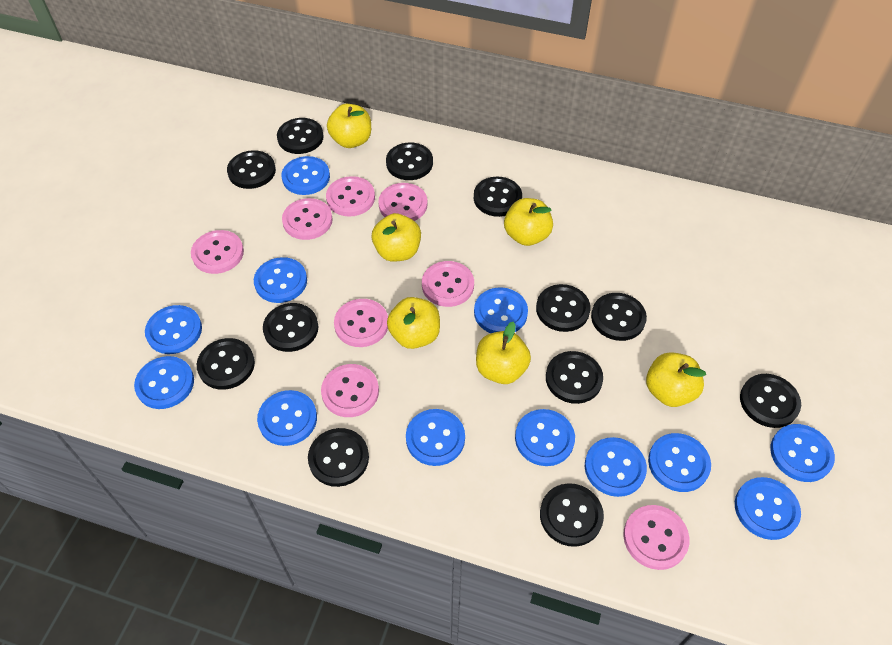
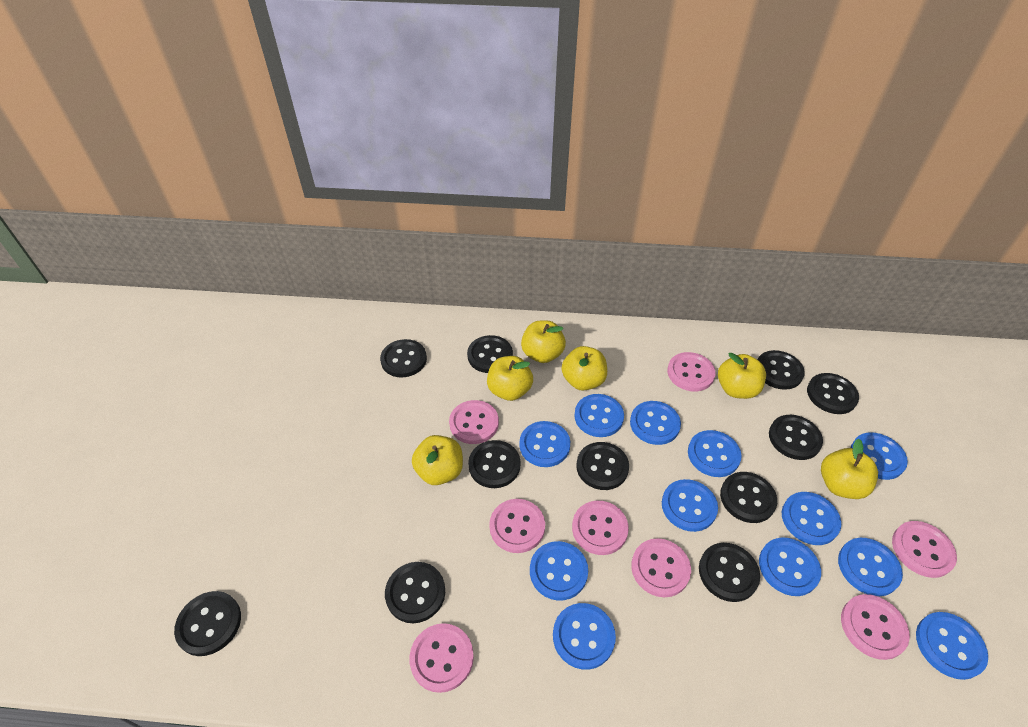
black button: [197,338,255,390] [227,150,276,189] [263,303,318,352] [277,118,324,154] [308,428,369,487] [386,142,433,180] [474,177,522,217] [536,284,591,332] [540,483,604,547] [546,351,603,404] [591,293,647,341] [740,374,801,428] = 12 -> [174,591,241,656] [380,339,427,378] [385,562,445,623] [467,335,513,373] [468,440,521,488] [576,442,629,490] [699,543,760,602] [720,472,777,523] [757,350,805,390] [769,415,823,460] [807,373,859,414] = 11

